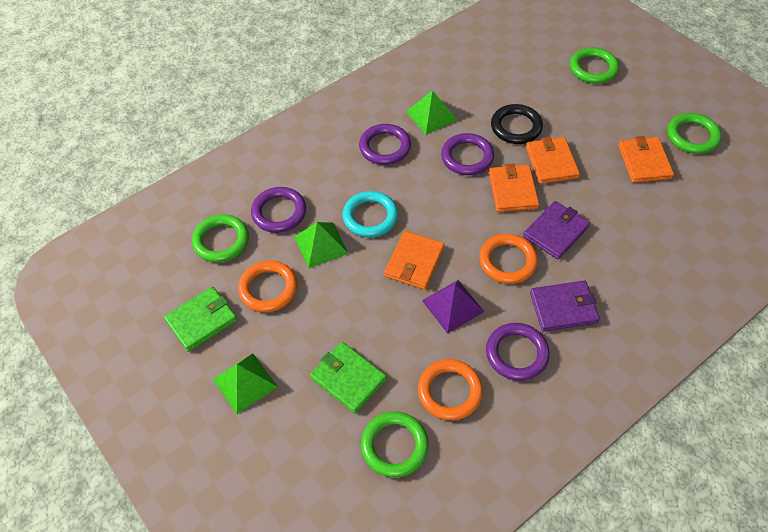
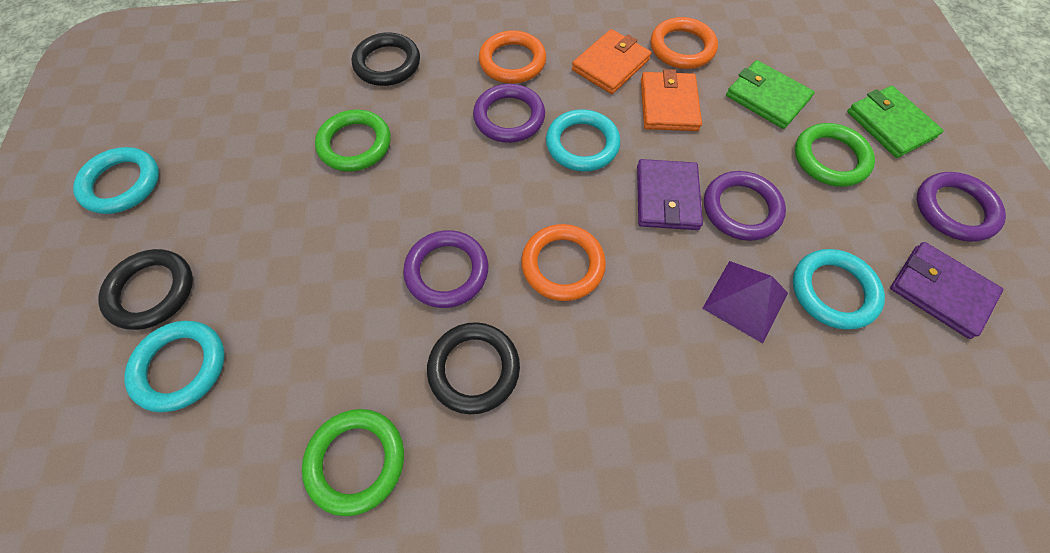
black ring: [491,104,543,144] = 1 -> [98,249,193,330] [352,32,420,86] [427,322,520,414] = 3
green pyramid: [213,353,278,414] [294,222,348,269] [406,90,457,135] = 3 -> none = 0
green ring: [192,214,249,263] [361,411,429,478] [570,47,619,84] [667,113,721,154] = 4 -> [302,409,404,516] [315,110,391,172] [795,123,875,187] = 3
orange wallet: [384,231,445,290] [489,163,539,212] [526,137,580,184] [618,136,674,183] = 4 -> [572,29,651,94] [641,69,702,131] = 2
turquoise ring: [343,191,398,238] = 1 -> [73,147,159,214] [124,321,225,412] [546,109,620,171] [793,249,885,330] = 4

